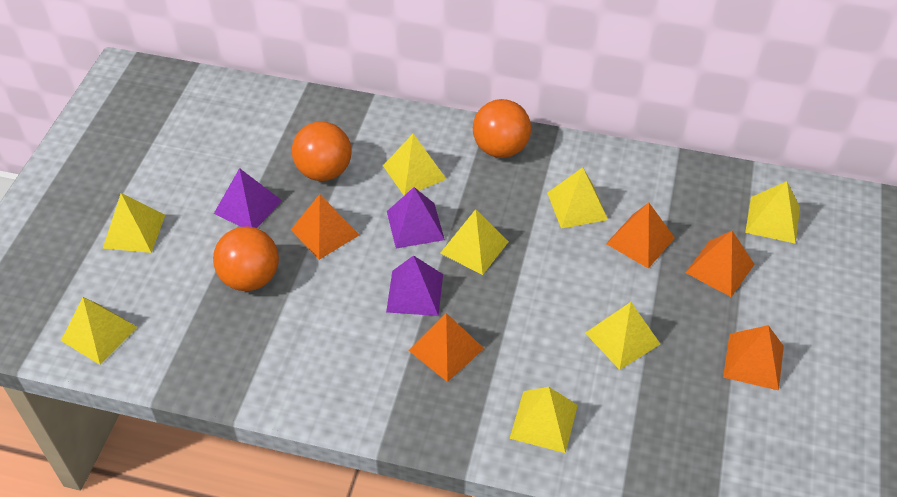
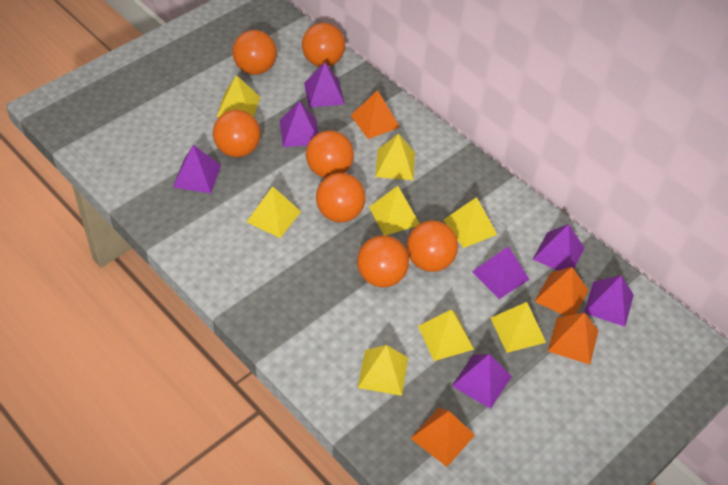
orange ball: [213,226,279,291] [292,121,351,181] [473,99,531,158] = 3 -> [213,110,261,157] [232,30,277,75] [302,23,345,67] [306,130,354,178] [316,173,366,222] [357,235,409,287] [407,220,458,272] = 7
orange pyramid: [291,194,359,260] [408,313,484,382] [606,203,675,269] [685,231,755,297] [723,325,784,391] = 5 -> [351,90,400,139] [410,408,475,467] [534,267,589,316] [548,313,599,365] = 4
purple pyramid: [214,168,282,228] [386,255,443,316] [387,187,445,248] = 3 -> [173,145,221,194] [280,101,318,147] [304,62,345,108] [452,354,512,409] [472,246,530,299] [533,224,584,270] [584,275,634,327] = 7

